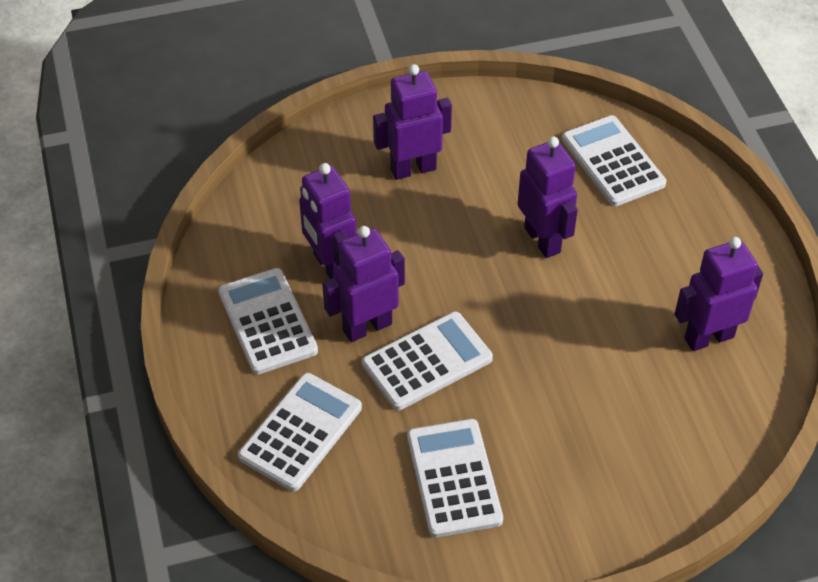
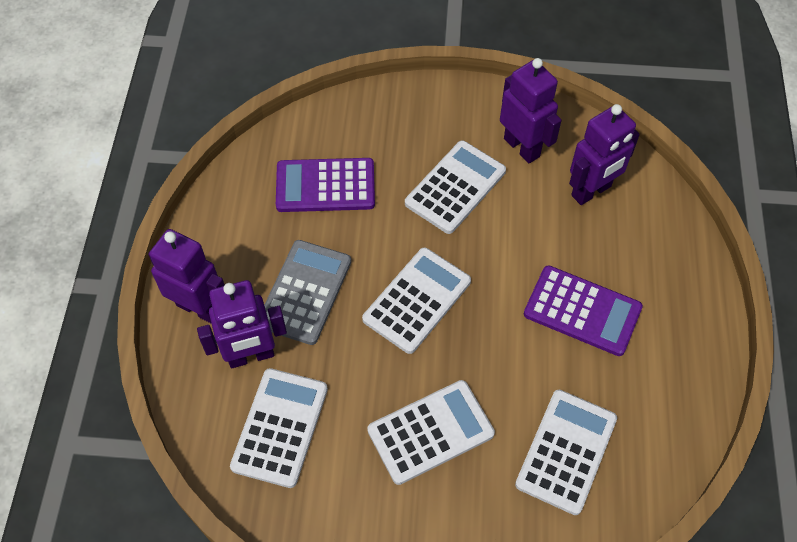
grey calculator: none = 0 -> [264,240,351,345] = 1
purple calculator: none = 0 -> [276,158,375,212] [524,265,643,356] = 2
purple robot: [299,163,357,279] [322,226,405,342] [373,64,452,180] [518,136,578,258] [675,237,763,351] = 5 -> [148,229,225,323] [197,280,287,368] [500,58,562,163] [569,104,640,205] = 4

